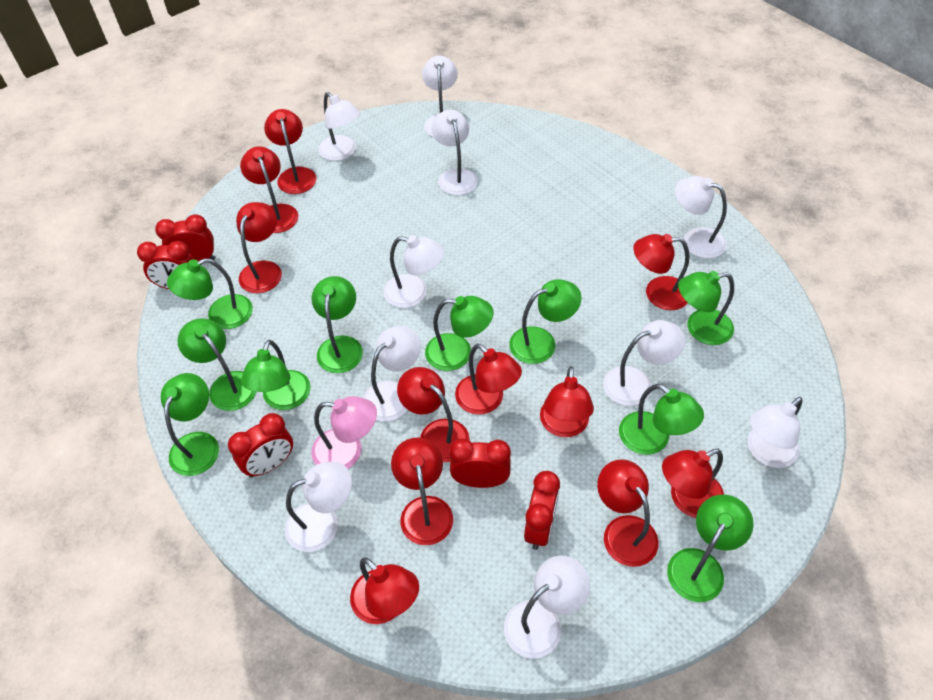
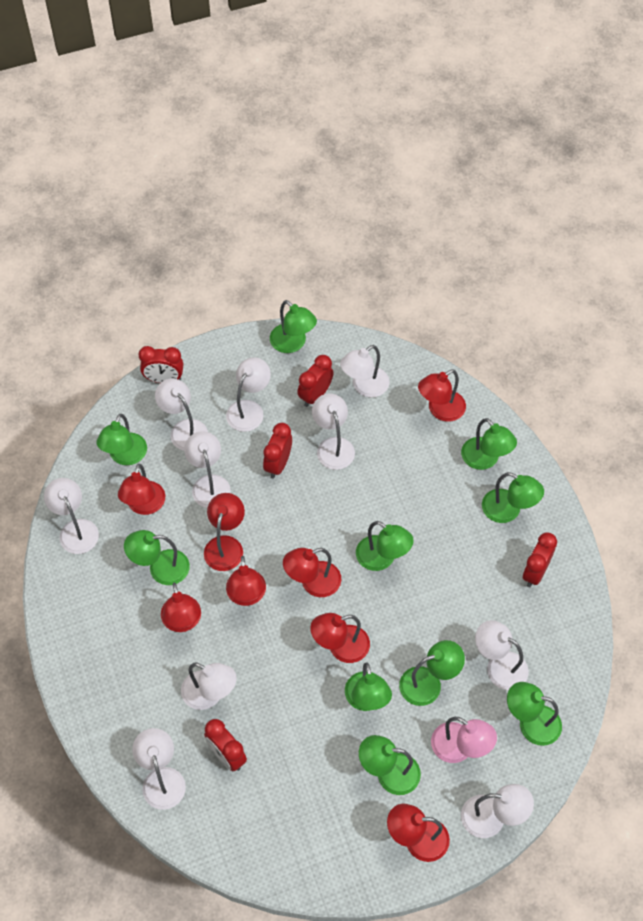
red lamp: [236,202,282,293] [240,146,298,233] [264,109,316,194] [350,557,419,624] [391,438,453,545] [397,367,470,462] [455,344,522,415] [540,366,594,437] [597,459,659,567] [633,234,689,310] [662,449,724,518] = 11 -> [118,464,165,515] [161,583,201,632] [204,493,245,571] [226,556,266,606] [283,548,341,597] [310,613,370,663] [387,804,450,862] [418,369,466,422] = 8

